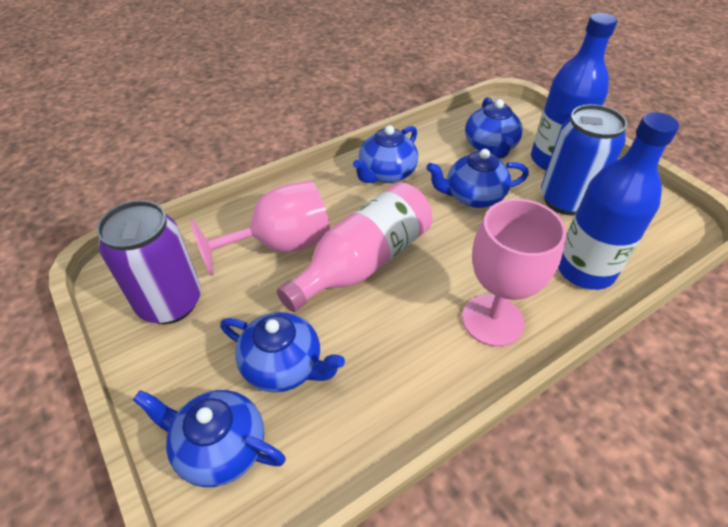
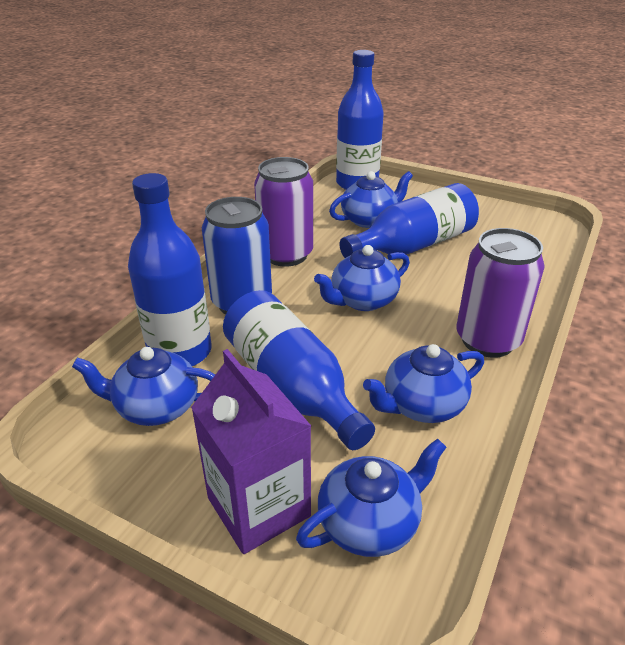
blue bottle: [531,13,617,170] [558,112,679,290] = 2 -> [128,173,212,366] [223,290,375,450] [336,50,384,190] [340,183,479,258] = 4
pink bottle: [277,182,432,312] = 1 -> none = 0
pink goblet: [190,180,330,276] [462,199,567,347] = 2 -> none = 0
purple can: [97,200,201,324] = 1 -> [254,157,313,267] [457,228,545,358] = 2
purple carton: none = 0 -> [191,349,311,554] = 1

